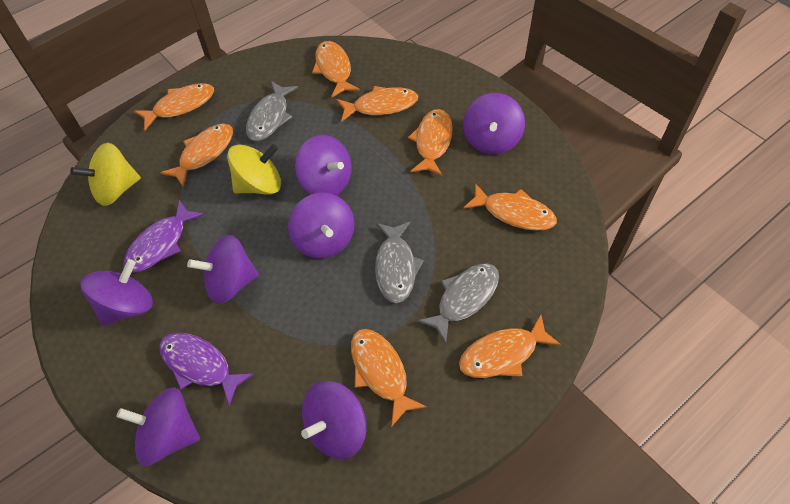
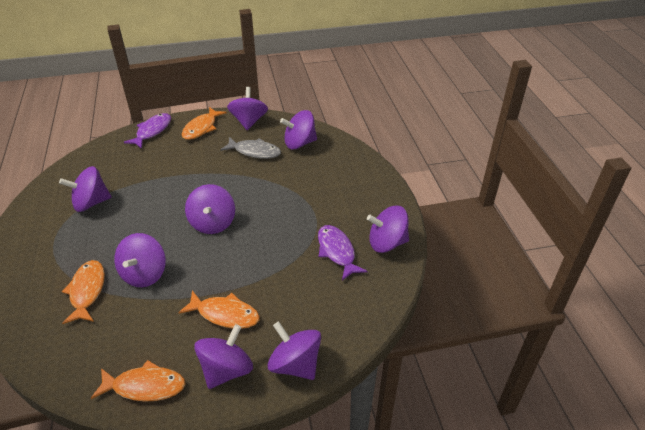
grey fish: [246,81,298,141] [375,222,424,303] [417,264,499,344] = 3 -> [220,137,281,159] = 1
orange fish: [134,83,214,130] [160,124,233,188] [312,41,360,97] [336,86,418,122] [351,329,427,426] [408,109,453,176] [459,314,561,378] [463,183,557,231] = 8 -> [62,260,105,324] [91,360,186,402] [178,290,260,329] [182,107,227,140] = 4
purple spinning top: [81,259,153,326] [116,387,200,466] [187,235,259,304] [288,193,354,259] [295,135,352,196] [301,381,366,459] [463,93,525,155] = 7 -> [59,166,111,212] [114,233,166,287] [185,184,235,234] [194,324,253,389] [227,87,268,130] [268,321,321,380] [280,110,317,149] [367,206,409,253] = 8
yellow spinning top: [70,143,141,206] [227,144,281,194] = 2 -> none = 0

